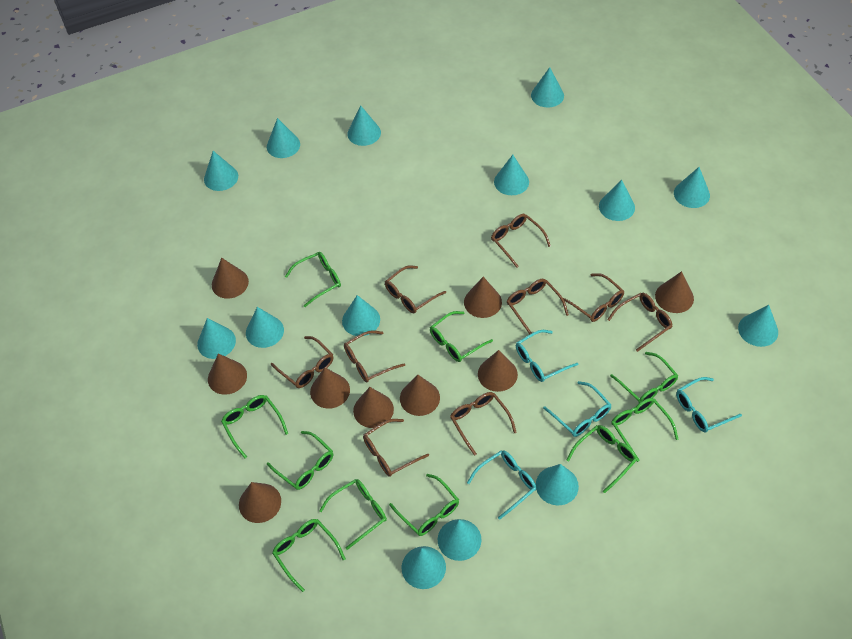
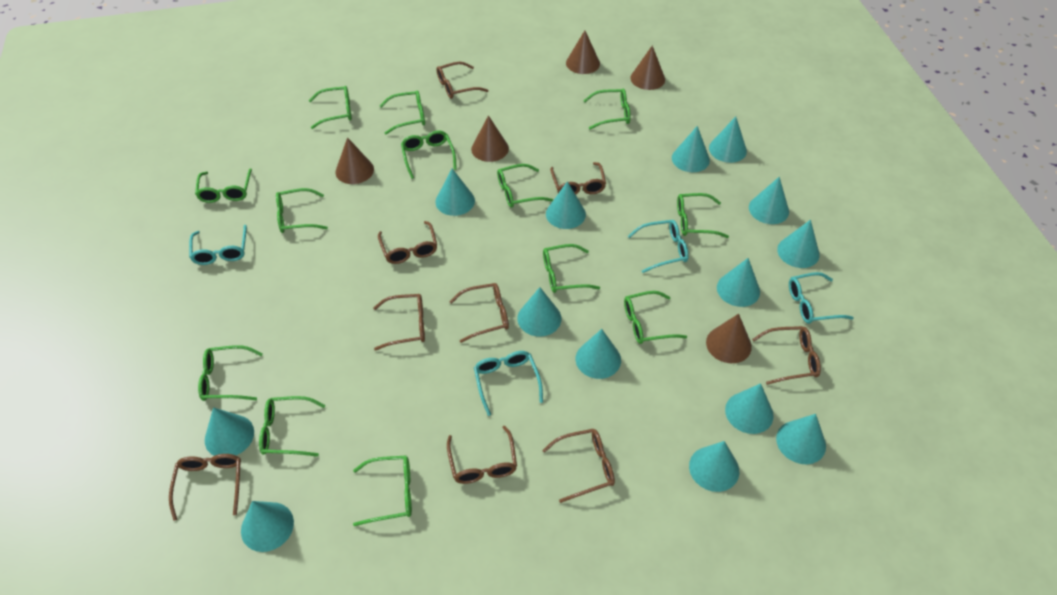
brown cone: [208,353,247,395] [212,258,249,299] [239,482,281,523] [310,367,350,409] [353,387,394,428] [400,375,440,416] [464,277,502,318] [478,350,518,392] [655,271,694,313] = 9 -> [335,137,374,184] [471,115,509,162] [566,30,600,74] [631,45,665,90] [706,314,752,363] = 5
green glasses: [221,395,288,458] [267,431,333,490] [272,519,346,592] [285,252,341,307] [319,479,387,550] [389,474,459,536] [430,311,493,362] [567,425,638,493] [610,352,678,403] [611,398,679,462] = 10 -> [195,169,252,203] [198,345,263,401] [259,396,326,457] [276,188,328,233] [309,86,352,129] [353,456,412,526] [380,91,425,134] [401,130,457,179] [497,164,553,208] [543,244,600,293] [583,89,631,129] [624,291,687,344] [677,193,729,238] = 13

